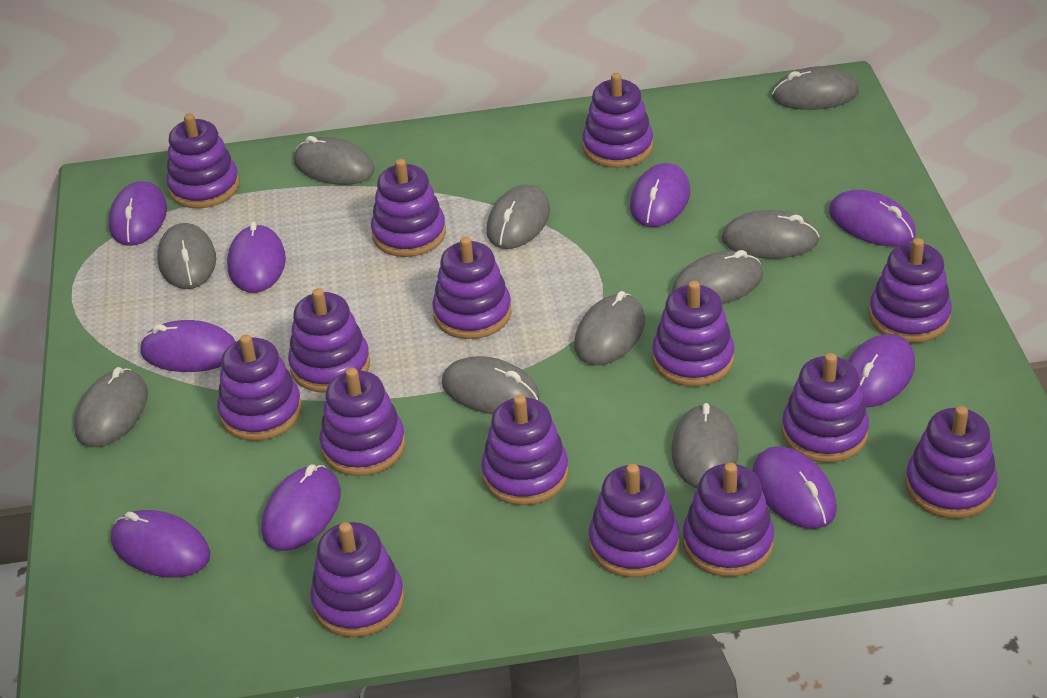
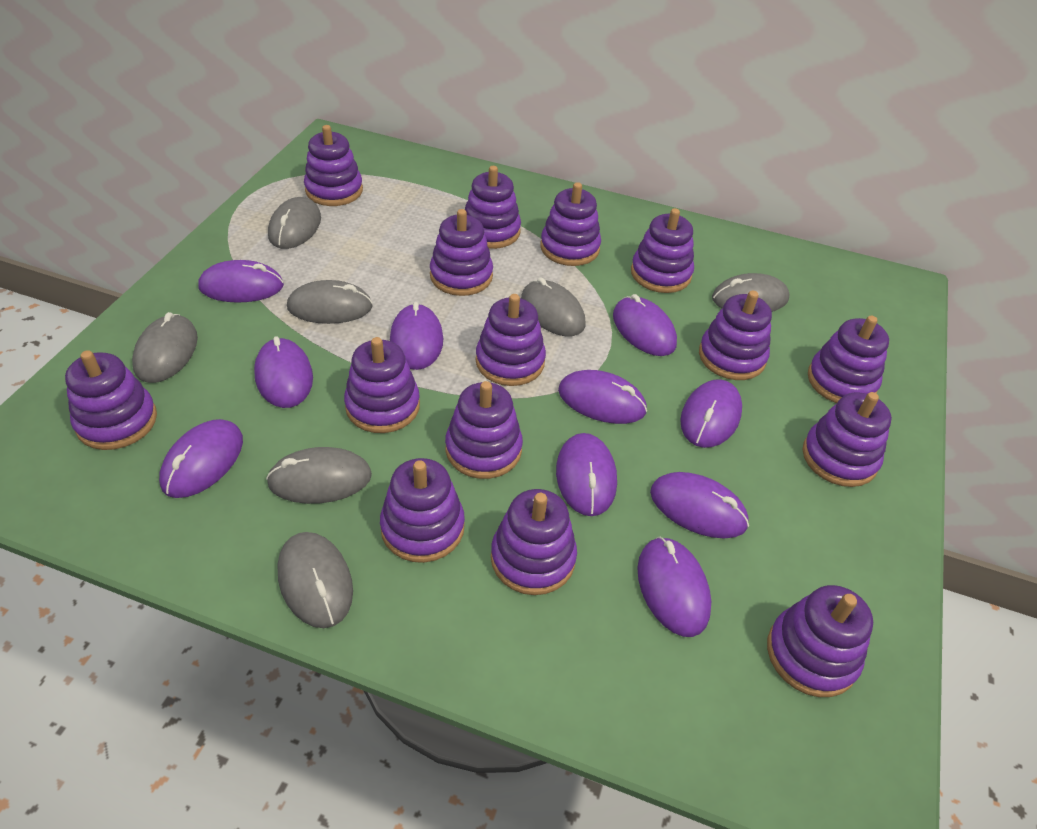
grey mouse: [74,367,148,447] [157,223,216,289] [294,136,375,185] [442,356,540,414] [486,184,550,249] [574,291,645,365] [671,403,739,488] [672,250,763,304] [721,210,820,259] [772,66,859,110] = 10 -> [132,312,198,383] [266,447,372,504] [268,197,321,249] [277,532,353,628] [287,280,373,324] [521,277,585,336] [712,273,789,312] = 7
purple mouse: [109,181,167,246] [111,510,210,578] [140,320,236,372] [227,222,286,293] [261,464,341,551] [630,163,690,227] [753,446,837,529] [829,190,916,246] [848,334,915,407] = 9 -> [159,419,243,498] [198,260,284,303] [254,336,313,408] [390,302,443,370] [556,433,617,516] [558,370,647,424] [613,294,677,356] [638,537,711,637] [650,472,749,538] [680,379,742,448] = 10

